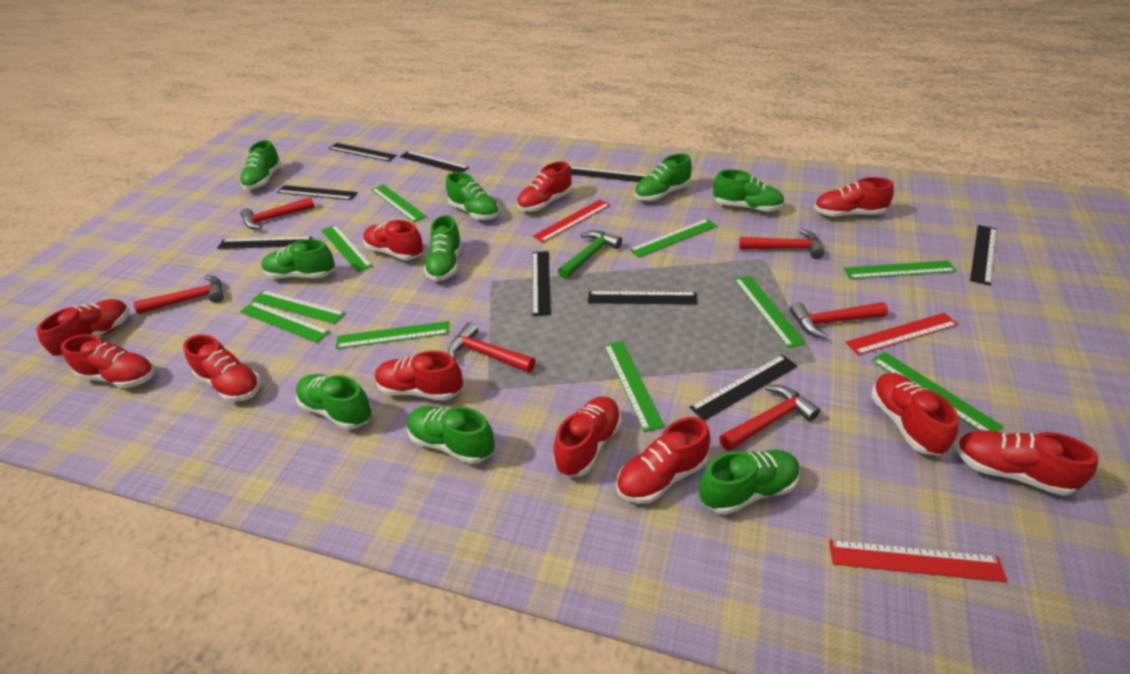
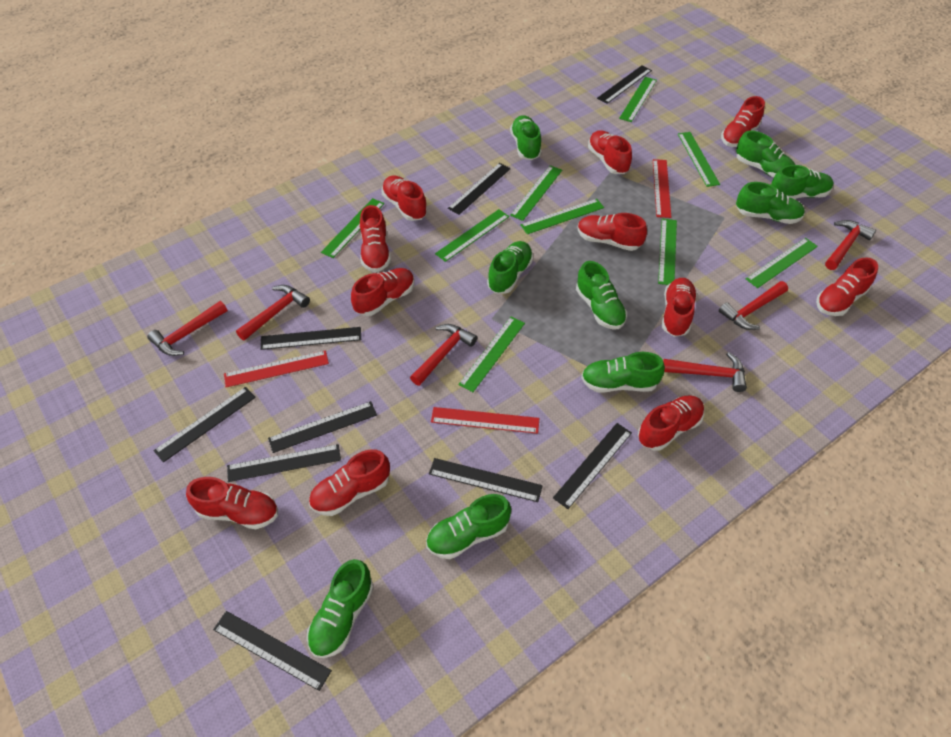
green hammer: [558,231,622,279] = 1 -> none = 0
green ruler: [240,302,330,343] [252,290,345,324] [321,225,373,272] [336,321,449,349] [371,184,427,222] [604,341,665,432] [629,219,717,258] [734,275,806,348] [844,261,957,279] [871,352,1004,432] = 10 -> [321,198,384,258] [435,209,509,262] [458,317,525,392] [510,165,562,221] [520,199,604,234] [619,77,657,122] [658,219,677,285] [678,132,720,187] [746,238,818,288] = 9

